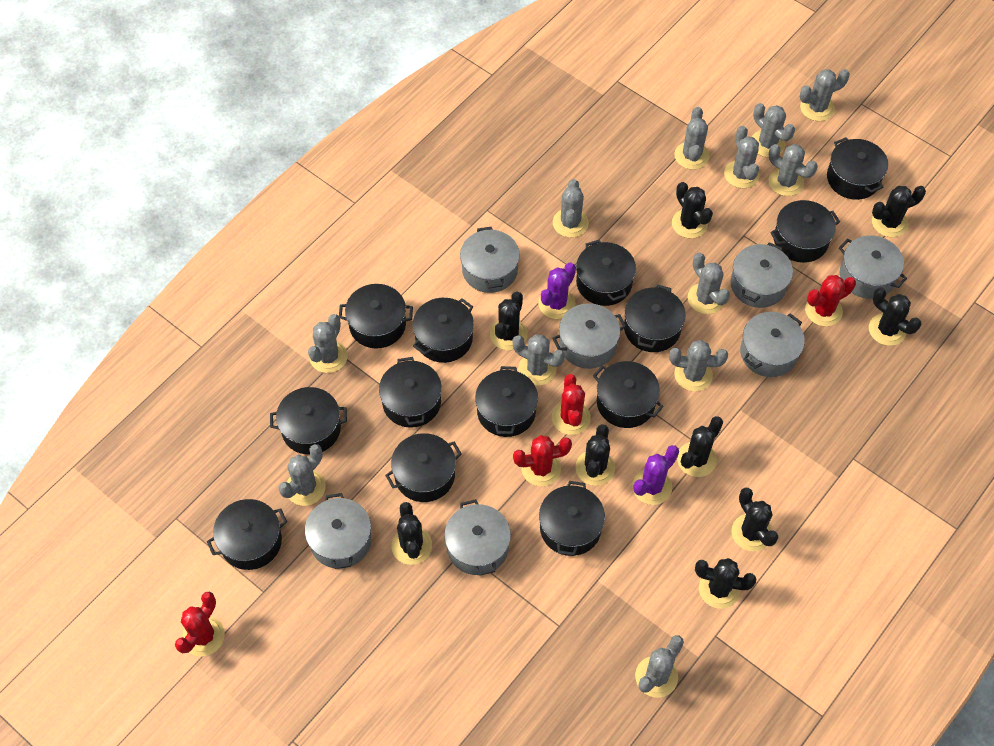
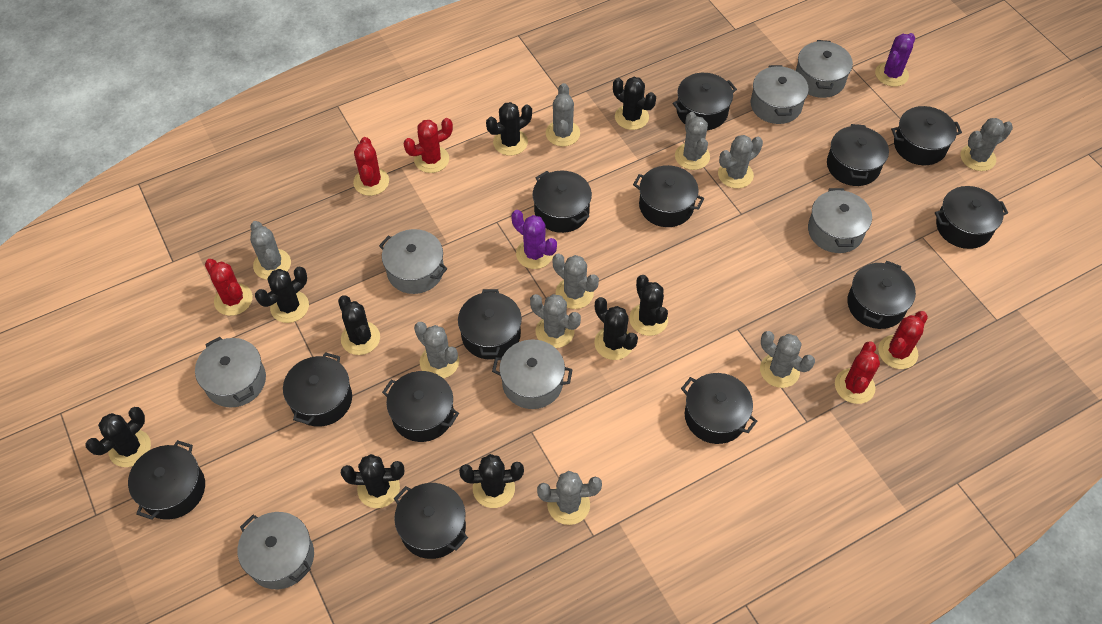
grey cactus: [278,444,326,506] [308,314,348,373] [512,334,565,386] [553,179,589,238] [635,635,684,698] [669,340,728,391] [674,107,710,170] [688,253,730,314] [724,126,760,188] [752,103,795,157] [769,144,818,196] [800,69,850,121] = 12 -> [250,221,291,280] [414,322,459,379] [530,294,581,348] [537,471,602,525] [546,83,580,147] [553,254,599,309] [675,112,710,170] [718,135,763,188] [760,331,815,388] [961,118,1013,171] = 10
red cactus: [175,592,225,656] [513,435,572,486] [552,374,591,435] [805,275,856,326] = 4 -> [205,259,253,316] [353,137,389,196] [403,118,453,173] [835,341,880,404] [878,311,928,369] = 5

